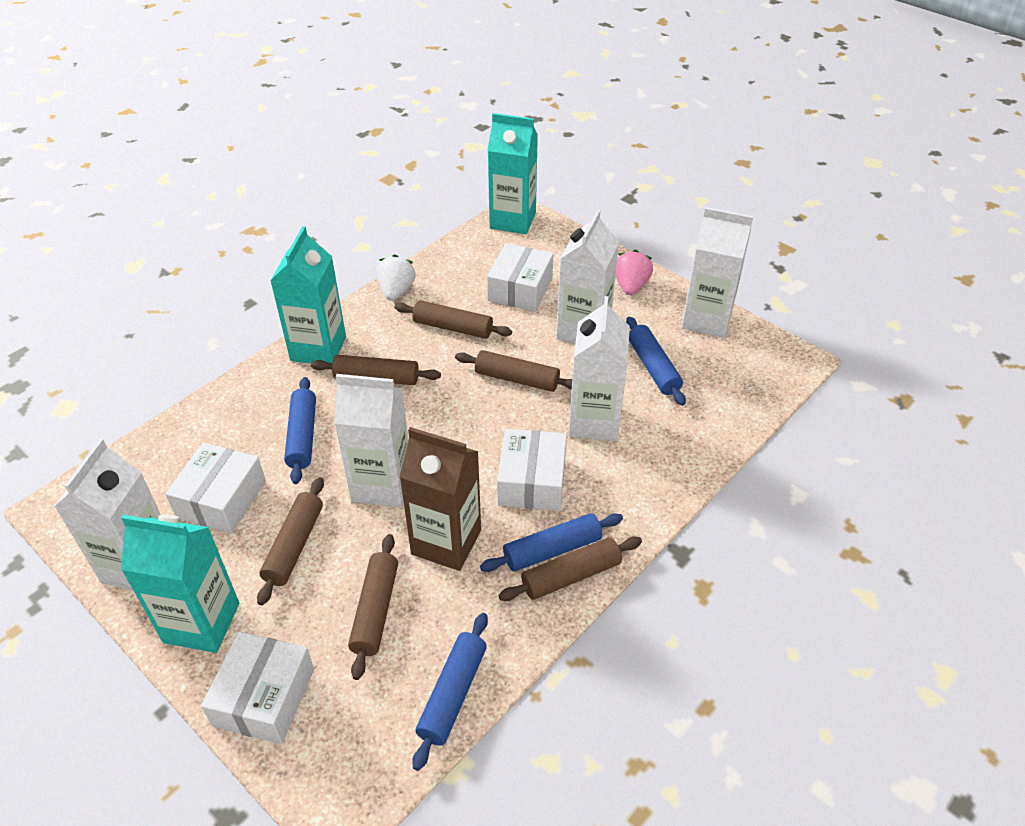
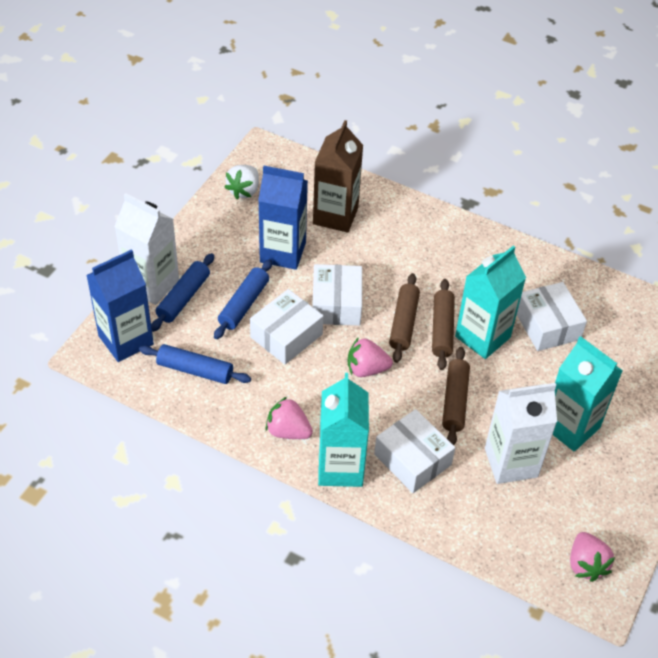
blue carton: none = 0 -> [86,249,154,362] [258,166,308,270] = 2
blue rolling pin: [284,377,316,484] [412,613,488,771] [480,513,623,572] [626,317,686,406] = 4 -> [139,344,251,384] [151,253,214,332] [214,259,272,339] = 3
brown rolling pin: [257,477,324,605] [311,355,441,385] [348,534,398,680] [394,300,512,339] [455,350,572,392] [499,537,642,601] = 6 -> [389,273,420,363] [432,279,455,370] [442,347,470,445] = 3
pink strawberry: [616,250,653,295] = 1 -> [265,397,313,439] [348,337,393,377] [570,532,615,582] = 3
white carton: [54,438,161,590] [334,374,409,507] [556,210,619,344] [569,296,630,441] [682,207,753,338] = 5 -> [115,193,179,305] [485,383,557,484] = 2

